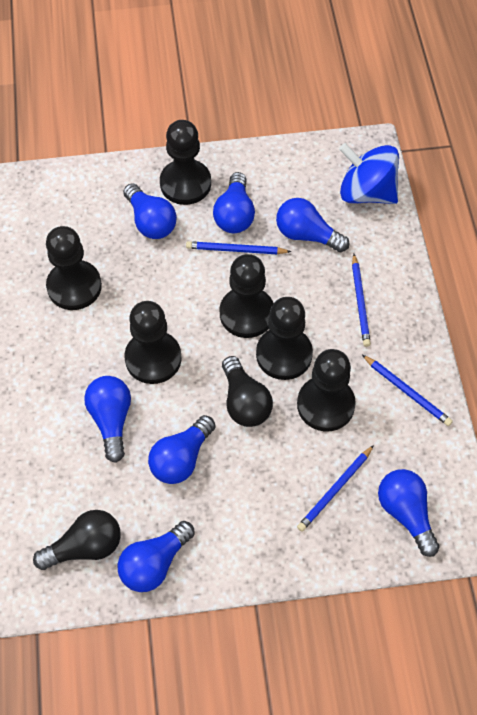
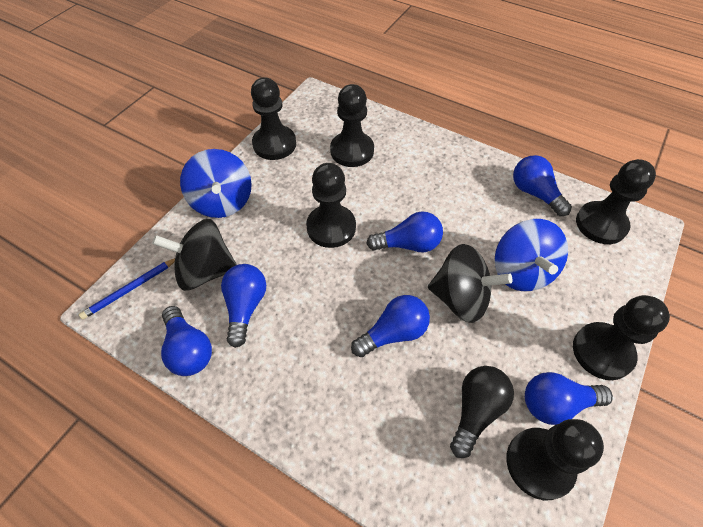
black light bulb: [33,510,121,570] [222,356,273,427] = 2 -> [450,366,514,458] = 1
black spinning top: none = 0 -> [152,219,237,291] [428,244,512,323] = 2
blue light bulb: [84,376,131,463] [118,521,195,592] [123,183,177,239] [148,415,215,484] [213,172,255,233] [276,198,349,252] [378,469,440,557] = 7 -> [161,306,212,376] [221,264,266,348] [351,295,430,357] [366,212,443,252] [513,155,572,216] [525,372,613,425] = 6
blue pencil: [186,241,291,254] [297,445,374,532] [352,254,371,347] [362,355,453,426] = 4 -> [79,258,175,320] = 1
blue spinning top: [339,143,399,204] = 1 -> [180,149,252,218] [495,219,568,291] = 2

